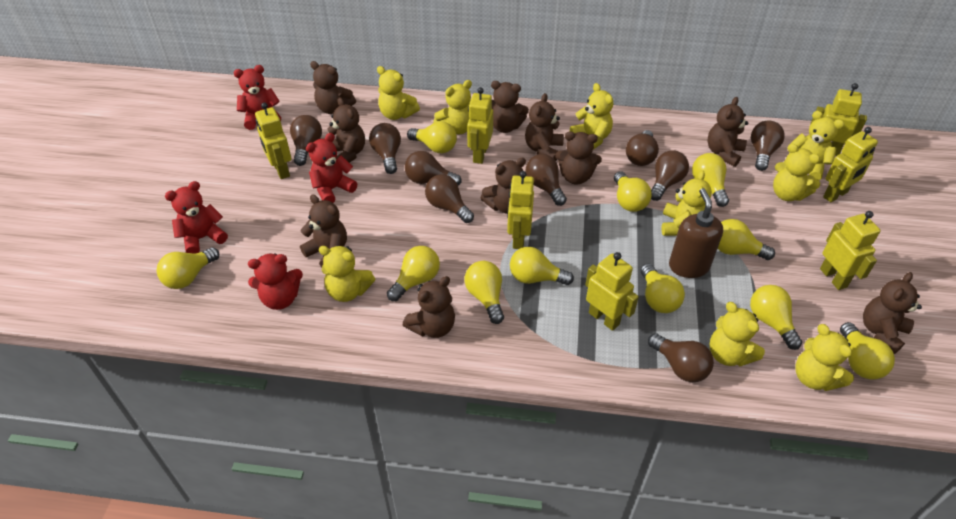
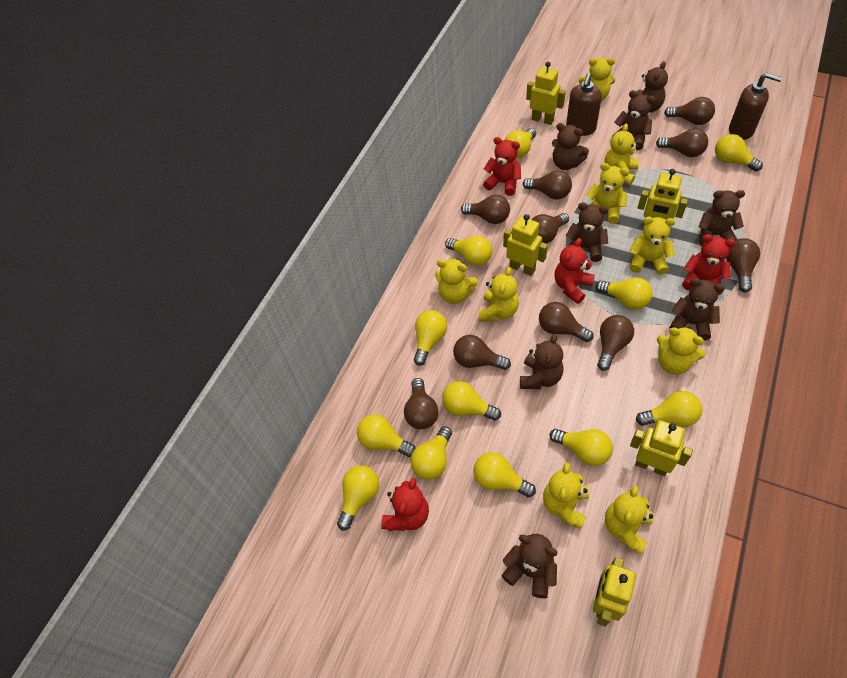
brown light bulb: [290,115,322,166] [369,123,401,174] [405,151,462,185] [425,174,474,223] [525,154,567,206] [626,130,659,166] [648,333,714,383] [651,150,689,201] [751,121,785,171] = 9 -> [404,378,439,429] [453,335,511,370] [461,195,510,224] [523,170,572,199] [531,213,569,244] [539,302,593,342] [597,315,634,371] [656,128,708,157] [664,97,715,125] [726,238,760,292] = 10
brown soap dispenser: [669,188,723,278] = 1 -> [566,73,602,136] [729,73,782,140] = 2
brown teddy bear: [300,194,347,267] [310,61,356,114] [328,97,365,163] [403,276,455,338] [480,158,526,214] [491,81,529,133] [525,93,564,161] [555,131,602,184] [707,97,748,167] [863,272,922,354] = 10 -> [501,534,558,598] [520,334,563,389] [552,123,589,170] [566,202,609,262] [612,90,655,150] [628,61,668,112] [669,278,725,341] [699,190,745,246] = 8
yellow light bulb: [156,247,219,289] [387,246,440,301] [407,121,457,153] [465,261,504,324] [510,247,574,285] [614,171,652,212] [640,264,685,313] [692,153,729,207] [718,219,775,260] [750,285,802,350] [840,322,895,380] = 11 -> [337,465,379,531] [357,414,415,457] [410,426,452,480] [414,310,447,366] [442,381,501,421] [445,236,492,266] [473,452,536,497] [505,128,536,158] [550,429,613,466] [596,277,653,309] [636,391,702,427] [715,134,763,171] = 12
yellow robot: [255,102,292,179] [467,87,493,164] [507,171,534,249] [585,252,639,331] [810,83,867,156] [820,211,881,290] [823,127,878,202] = 7 -> [503,214,548,276] [526,62,566,125] [593,557,636,627] [630,420,693,476] [638,169,688,227] = 5

